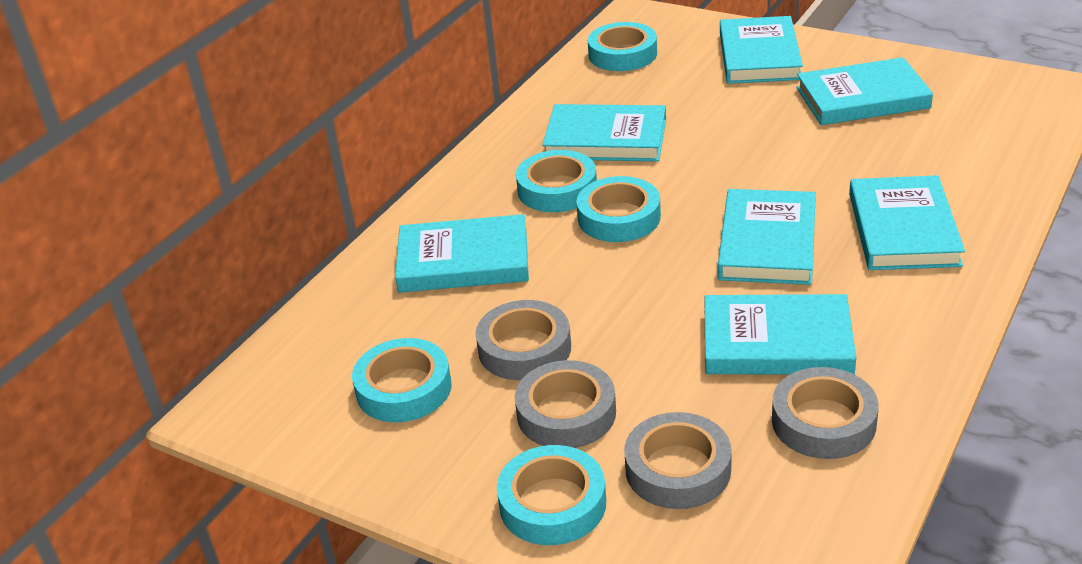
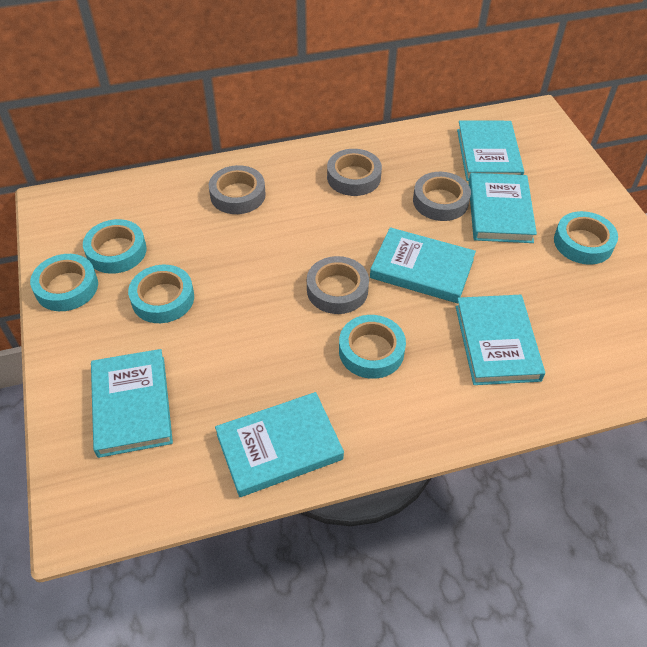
turquoise book: [395,214,529,293] [542,104,666,162] [704,294,856,374] [718,189,816,285] [720,16,803,84] [796,57,933,125] [849,175,965,270] = 7 -> [91,349,173,458] [215,392,344,497] [370,227,476,303] [455,295,545,385] [457,120,524,181] [469,173,537,243] = 6

